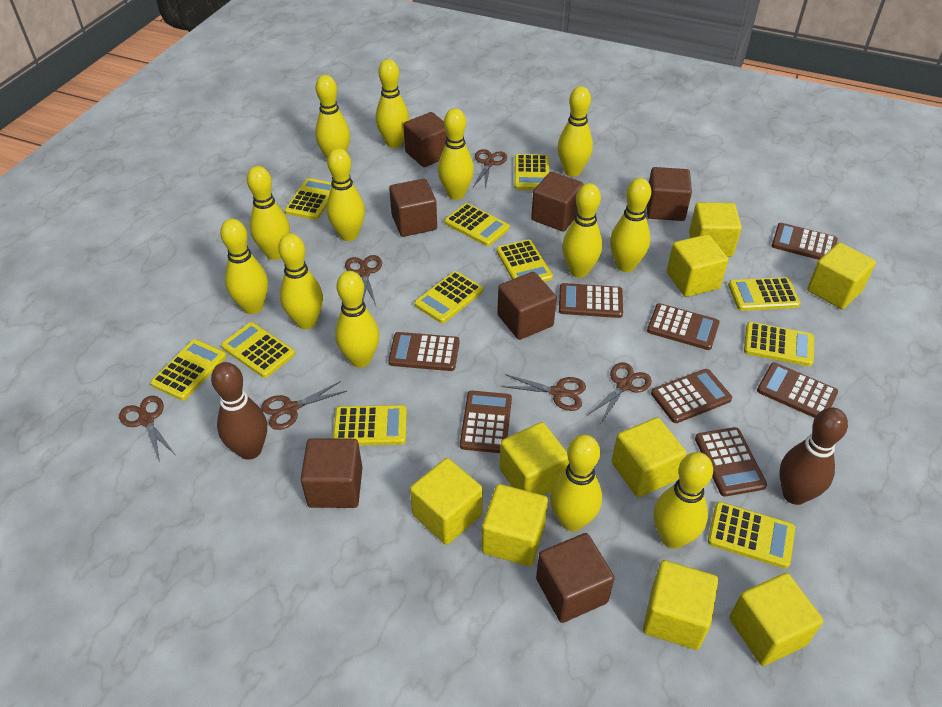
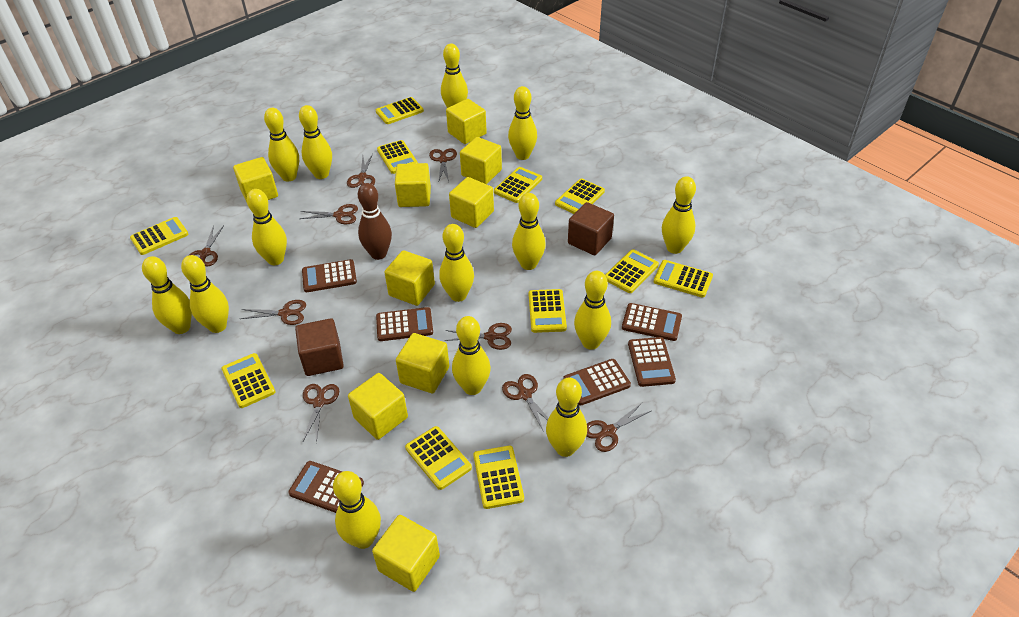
brown bowling pin: [211,362,267,460] [779,408,848,505] = 2 -> [358,183,392,260] = 1
brown calculator: [388,332,459,371] [460,391,512,453] [559,283,623,318] [647,303,720,350] [651,369,732,423] [695,427,767,497] [757,362,838,418] [772,223,838,260] = 8 -> [288,461,364,513] [302,259,357,292] [376,307,433,341] [563,359,631,406] [622,303,682,341] [628,337,676,387] = 6
brown cube: [301,438,362,508] [389,179,437,237] [403,112,447,167] [497,272,557,340] [531,172,584,232] [536,533,614,623] [647,167,692,221] = 7 -> [295,318,344,376] [568,202,614,255] = 2
brown scissors: [119,396,175,462] [261,381,347,430] [345,255,382,305] [473,149,507,189] [501,374,586,411] [588,362,652,423] = 6 -> [188,225,224,266] [240,300,306,325] [300,204,358,224] [302,384,339,443] [347,154,375,188] [429,148,457,182] [445,323,512,350] [502,374,548,432] [586,402,651,452] = 9
yellow bowling pin: [220,219,268,314] [247,166,290,260] [278,233,323,329] [315,75,350,159] [326,148,365,241] [335,271,379,367] [376,59,409,148] [438,108,474,200] [550,435,602,532] [558,86,593,176] [562,183,602,278] [610,178,651,272] [654,452,713,549] = 13 -> [142,256,192,334] [181,255,229,333] [247,189,287,265] [264,108,299,182] [299,105,332,179] [333,471,381,549] [439,224,474,302] [441,44,468,108] [452,316,491,395] [508,86,537,160] [512,193,546,270] [546,377,587,457] [574,271,611,350] [662,176,696,254] = 14

